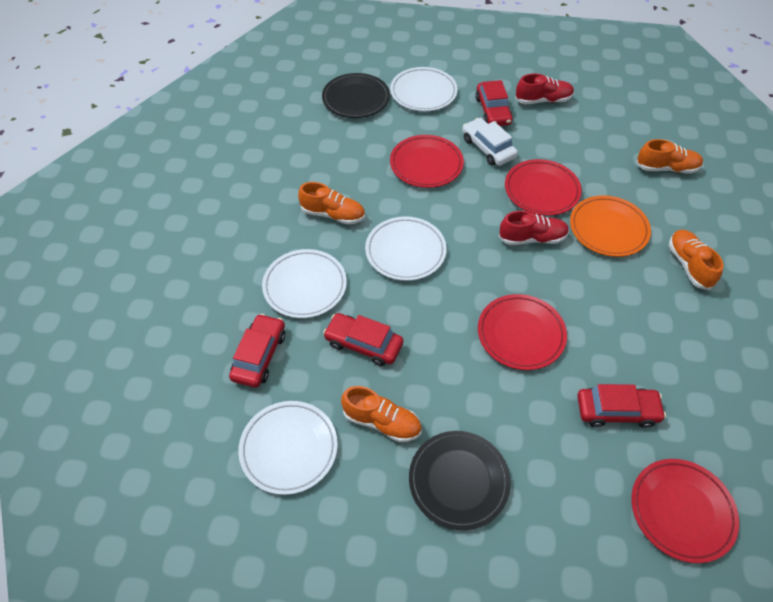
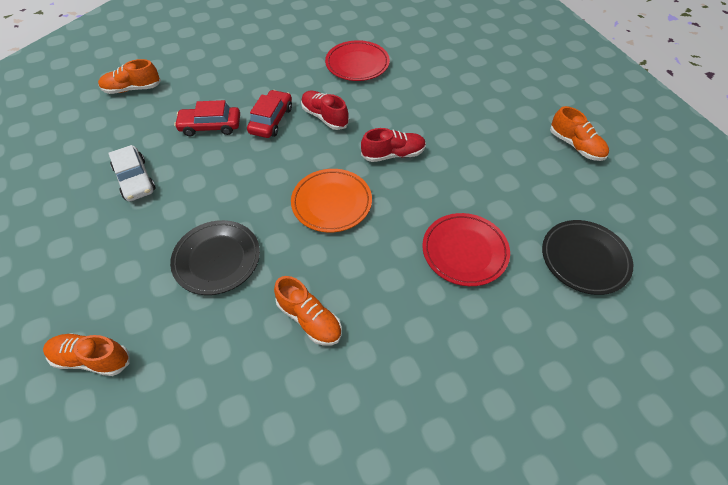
red car: [229,314,285,388] [323,313,403,366] [475,80,513,126] [577,384,666,428] = 4 -> [174,100,240,136] [247,90,292,138] = 2
red plate: [390,135,464,188] [478,294,567,370] [505,159,582,216] [631,459,739,563] = 4 -> [325,40,390,81] [422,213,510,286] = 2
white plate: [238,401,338,495] [262,249,347,318] [365,216,447,281] [390,67,458,111] = 4 -> none = 0

